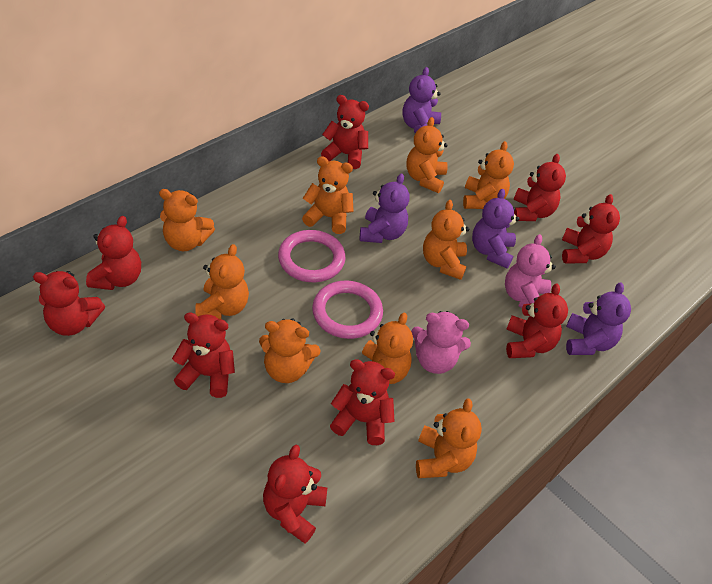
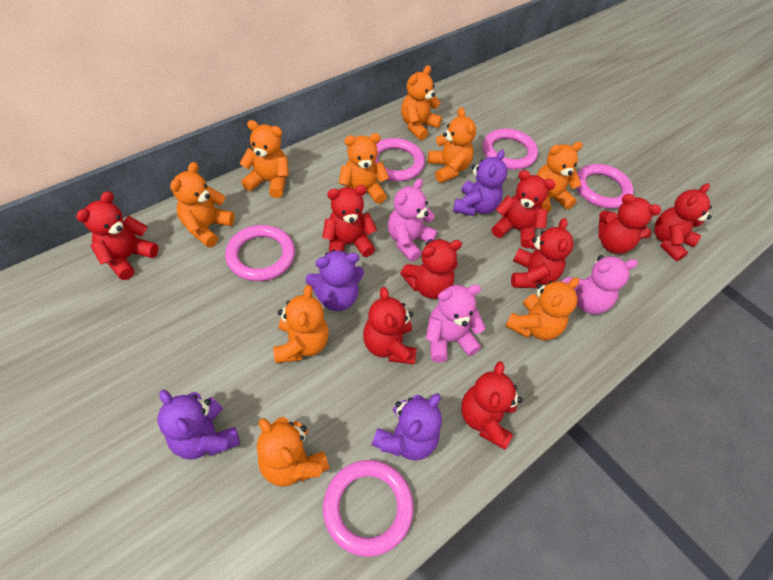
pink ring: [278,230,346,282] [312,281,383,339] = 2 -> [225,225,295,281] [323,460,414,557] [375,138,425,181] [483,128,538,170] [576,164,634,208] = 5
pink teddy bear: [411,311,471,374] [505,234,556,308] = 2 -> [388,179,437,262] [426,285,485,362] [561,255,638,314] = 3

